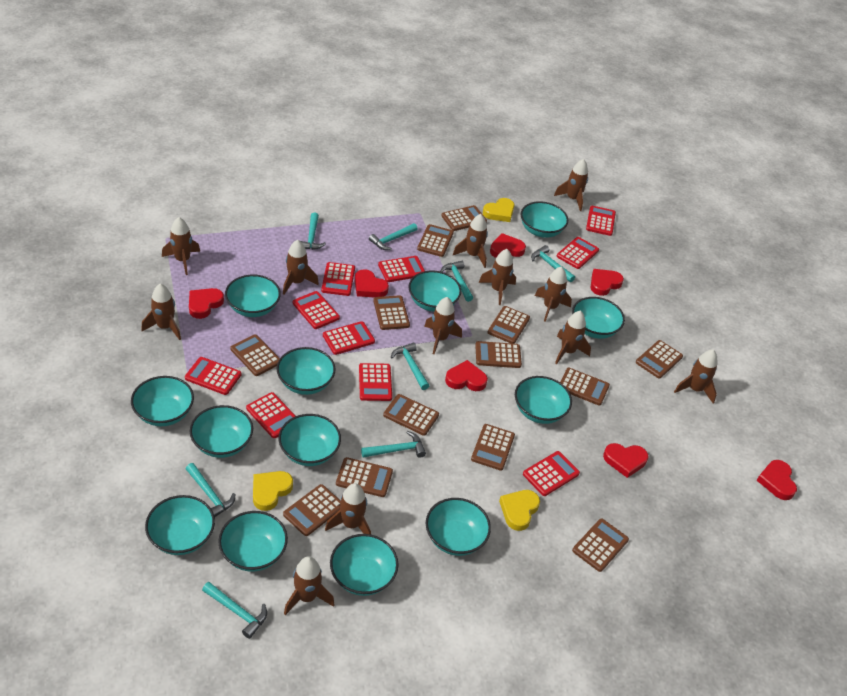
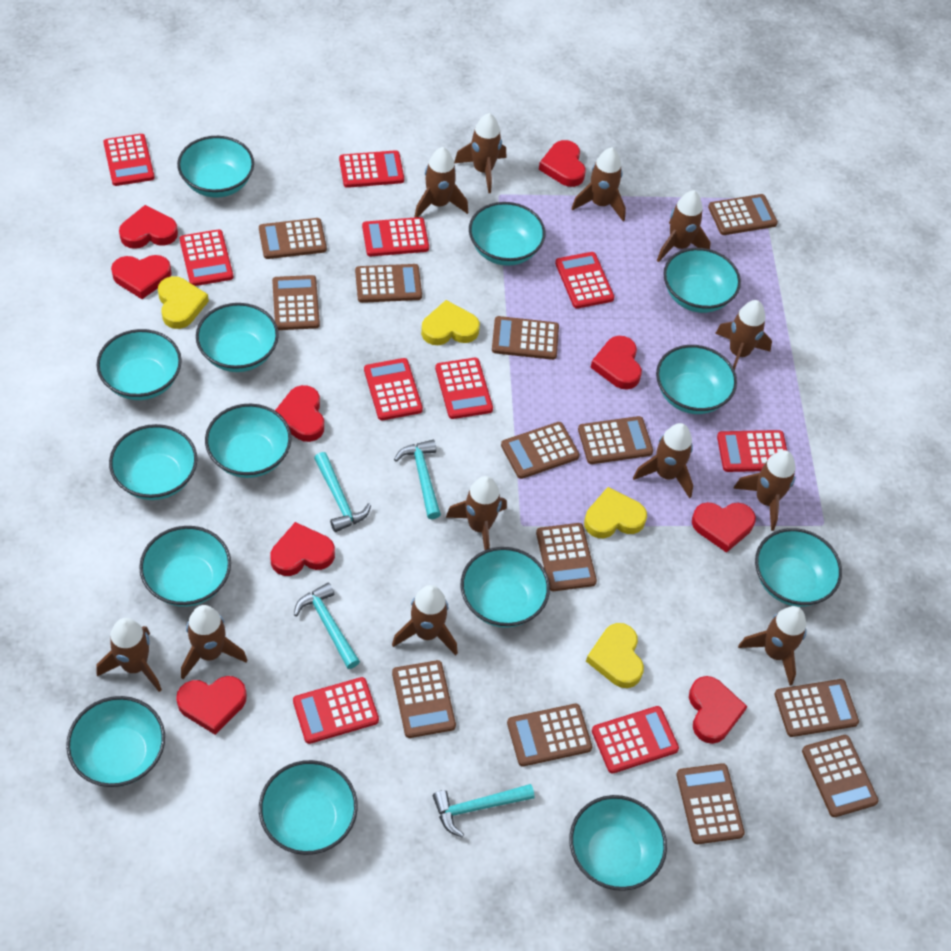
red heart: [189,288,224,319] [355,269,389,297] [445,360,488,391] [490,233,526,258] [590,269,624,296] [603,443,649,478] [757,460,797,500] = 7 -> [111,255,172,299] [119,205,178,249] [176,676,247,735] [270,522,335,576] [275,385,324,442] [539,140,586,187] [590,336,642,390] [689,676,747,744] [692,502,756,553] = 9
turquoise bowl: [131,376,194,426] [145,495,215,555] [190,405,253,458] [218,511,288,572] [225,275,281,317] [277,347,336,395] [279,414,341,466] [330,534,399,596] [409,271,461,312] [426,498,491,556] [515,376,572,424] [521,201,568,238] [572,297,625,339] = 13 -> [66,696,165,787] [97,329,182,400] [109,424,197,500] [139,526,231,607] [177,136,254,198] [196,303,279,372] [205,404,291,478] [259,760,358,855] [461,547,550,628] [469,202,545,266] [570,795,667,891] [656,345,737,414] [663,248,741,313] [755,528,842,607] = 14
turquoise hammer: [186,463,235,517] [202,582,267,639] [301,212,326,250] [361,431,426,458] [369,223,417,250] [391,342,429,390] [441,261,473,302] [531,245,575,282] = 8 -> [294,583,360,669] [314,452,371,532] [394,440,441,519] [433,784,534,837] = 4
yellow heart: [253,471,293,511] [483,198,515,222] [499,490,540,531] = 3 -> [158,276,209,329] [421,300,480,345] [584,487,647,538] [586,623,644,688] = 4

